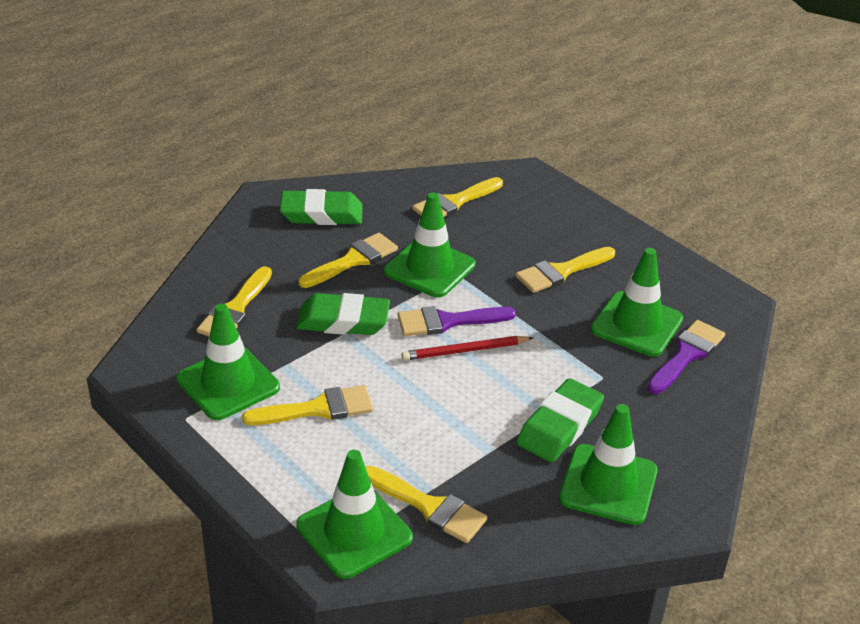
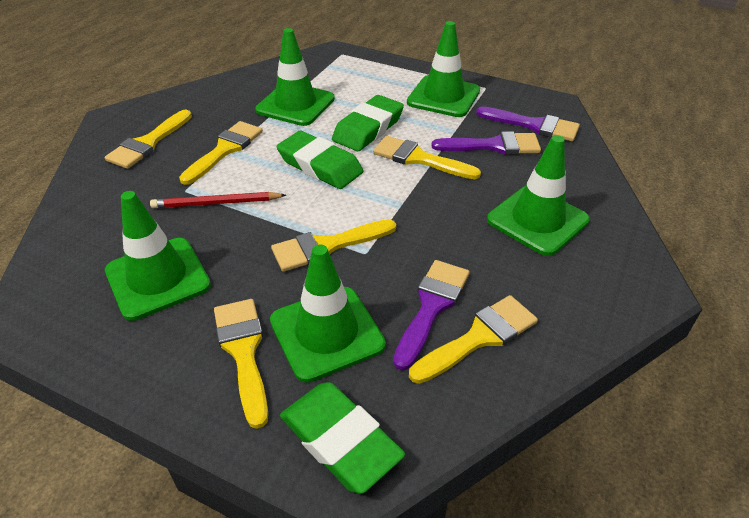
purple brush: [398,306,516,336] [647,320,725,394] = 2 -> [393,260,470,370] [431,131,541,155] [476,106,580,141] = 3

